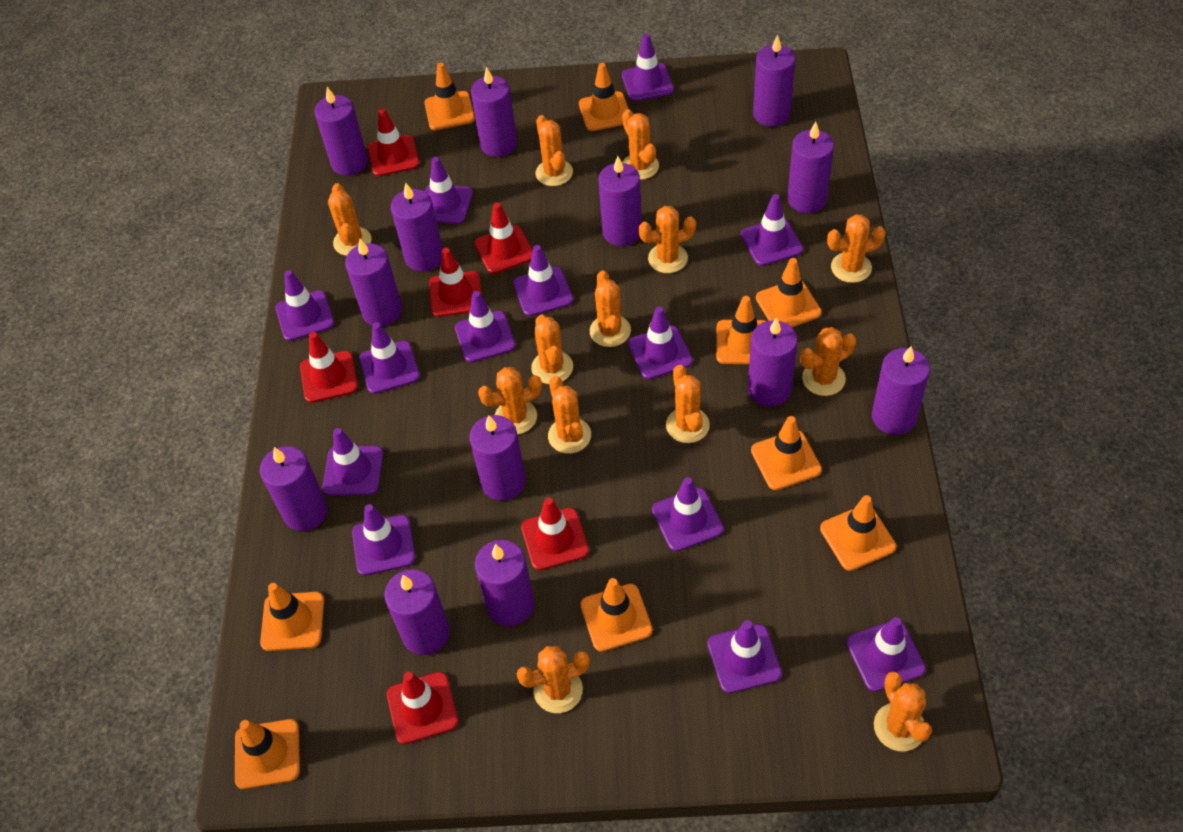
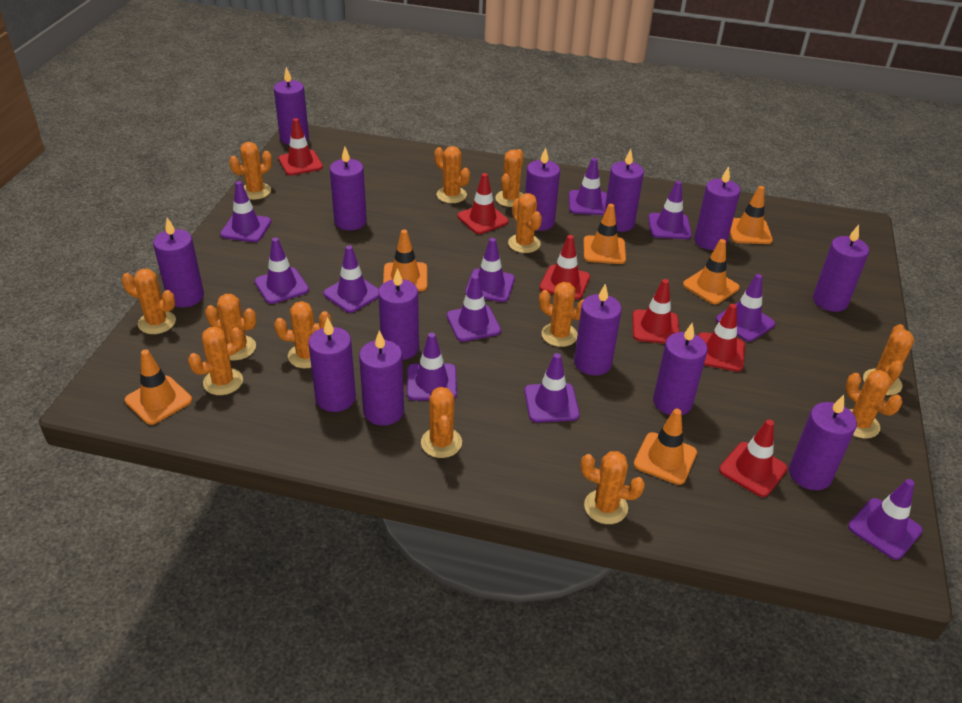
orange traffic cone: [235,719,300,789] [260,583,324,651] [424,63,475,130] [579,63,628,131] [580,578,653,652] [716,296,766,364] [751,416,822,490] [756,258,822,327] [820,495,896,571] = 9 -> [125,349,192,425] [383,229,427,291] [584,204,626,264] [634,408,697,485] [683,239,740,304] [730,186,773,244] = 6
purple traffic cone: [276,270,334,341] [322,428,383,495] [352,504,415,576] [359,322,420,394] [425,157,473,224] [455,291,515,363] [513,245,573,316] [622,33,674,101] [628,307,693,379] [652,477,724,552] [708,620,782,693] [741,194,803,266] [846,617,926,692] = 13 -> [220,181,271,242] [254,237,309,304] [323,245,379,313] [407,332,457,401] [447,275,501,342] [465,238,515,302] [524,353,580,423] [569,158,607,215] [648,181,692,239] [716,274,775,342] [848,479,923,560] = 11

